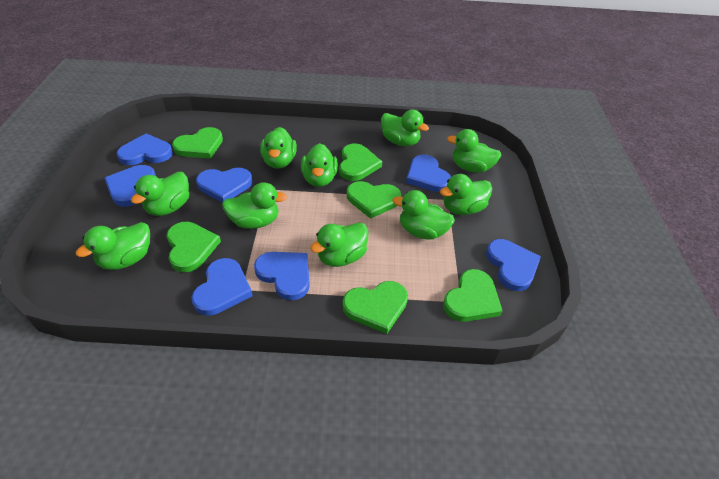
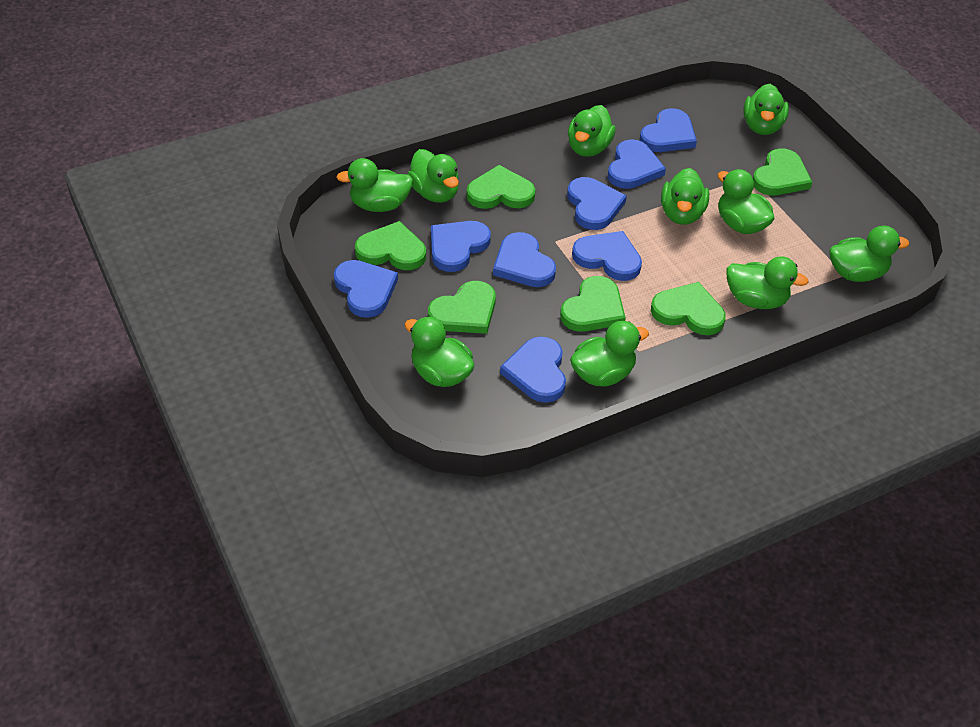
blue heart: [104,165,156,207] [117,133,173,165] [191,258,253,316] [196,168,253,203] [254,252,310,300] [406,154,451,192] [486,239,541,291] = 7 -> [334,260,398,318] [431,221,491,272] [493,232,556,287] [500,336,566,403] [567,177,627,230] [572,231,642,281] [608,139,666,189] [640,108,697,152] = 8

